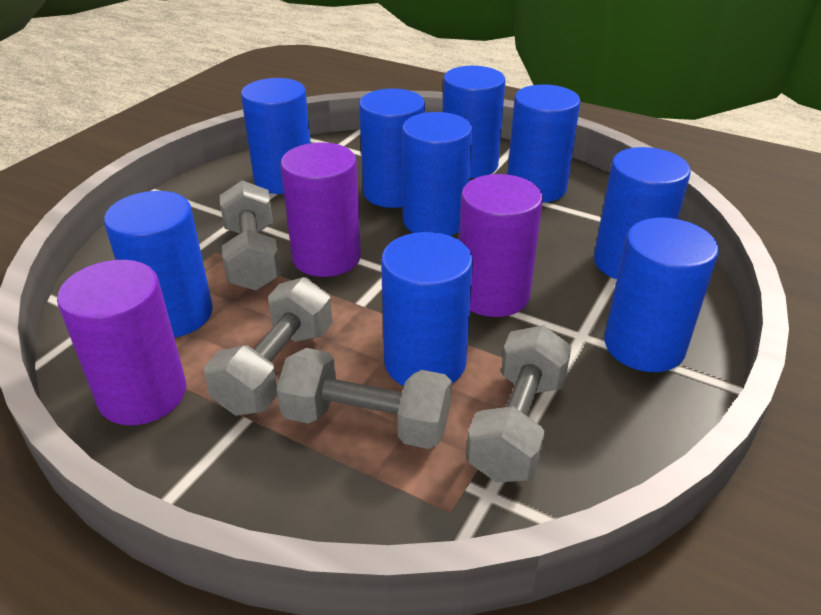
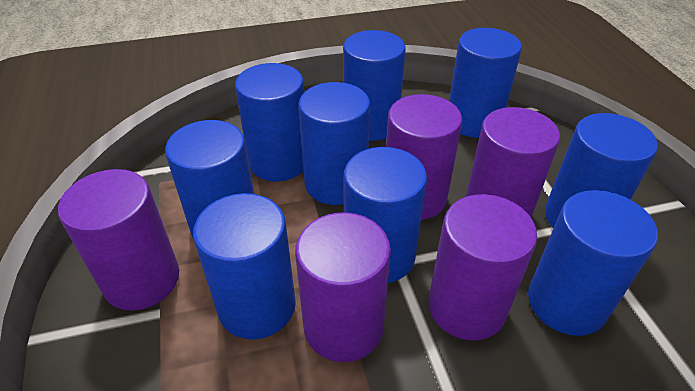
grey dumbbell: [204,277,333,416] [220,180,281,290] [276,348,452,449] [466,325,572,483] = 4 -> none = 0
purple cylinder: [57,260,186,425] [280,142,361,277] [459,174,543,317] = 3 -> [58,169,179,311] [295,212,391,362] [386,94,462,220] [428,194,537,341] [466,107,560,218] = 5

